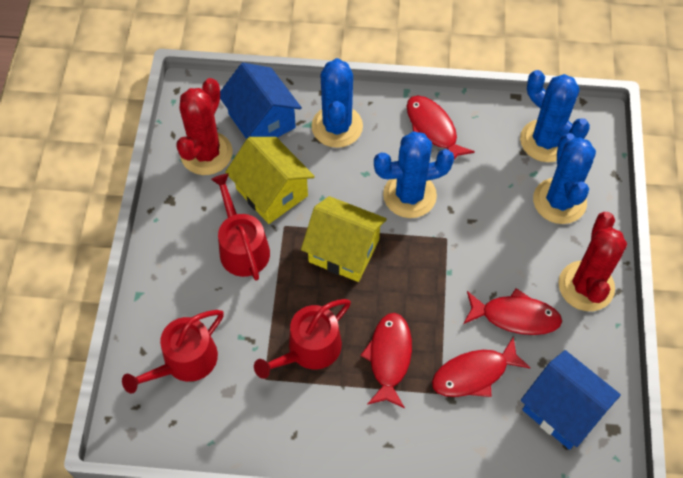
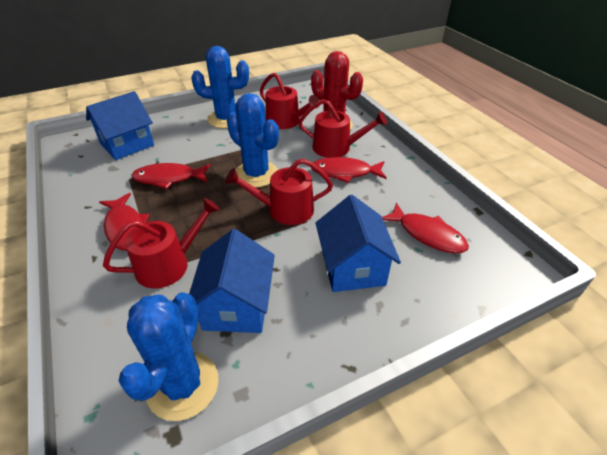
blue cactus: [311,58,363,148] [374,132,454,218] [520,70,590,162] [533,133,596,224] = 4 -> [118,292,219,421] [191,46,249,128] [227,93,279,188] = 3
blue house: [220,63,302,139] [521,350,621,450] = 2 -> [86,91,154,160] [189,229,275,333] [316,195,401,292] = 3
red cactus: [176,78,233,175] [559,212,627,311] = 2 -> [311,51,363,130] = 1
red watering can: [122,310,224,394] [211,174,270,281] [254,299,351,379] = 3 -> [103,198,220,288] [225,159,333,225] [260,73,320,129] [298,99,387,158] = 4
yellow house: [225,137,315,224] [301,196,387,282] = 2 -> none = 0

